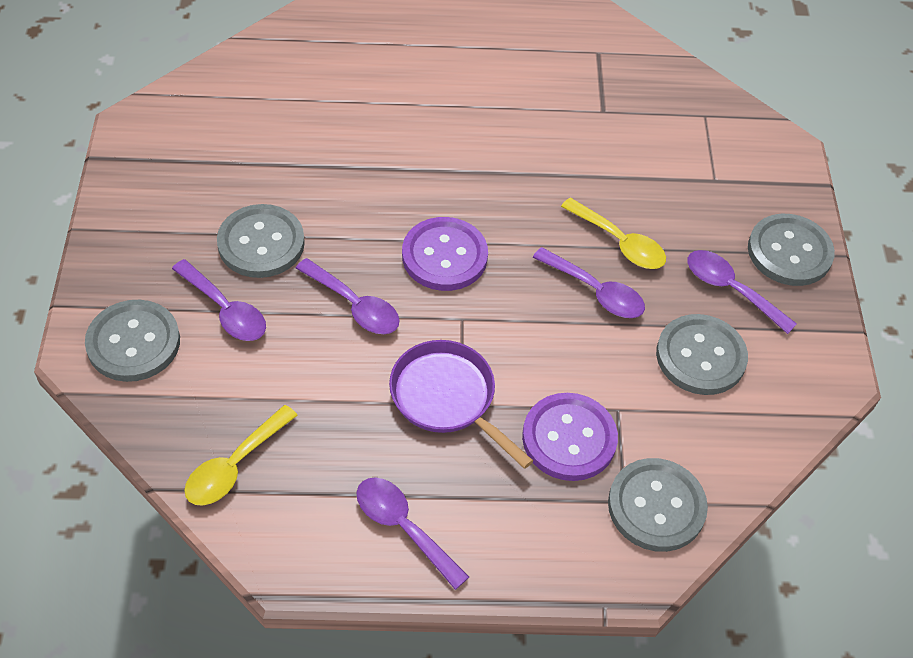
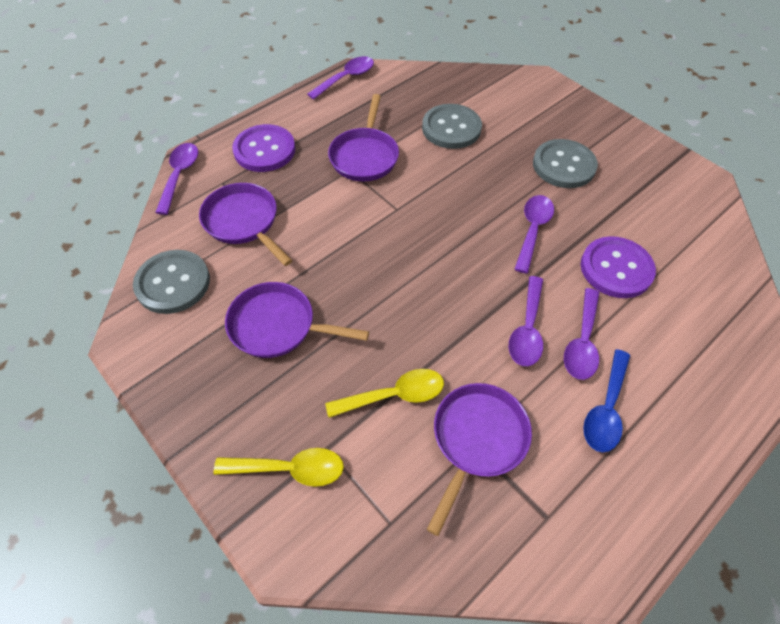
blue spoon: none = 0 -> [583,349,630,452] = 1
grey button: [85,300,180,382] [217,204,305,278] [608,458,708,552] [656,314,748,395] [748,214,835,286] = 5 -> [133,250,210,314] [422,104,482,149] [533,139,598,188] = 3
purple pan: [389,340,533,469] = 1 -> [199,183,292,266] [225,282,369,358] [328,94,399,181] [427,383,532,536] = 4

